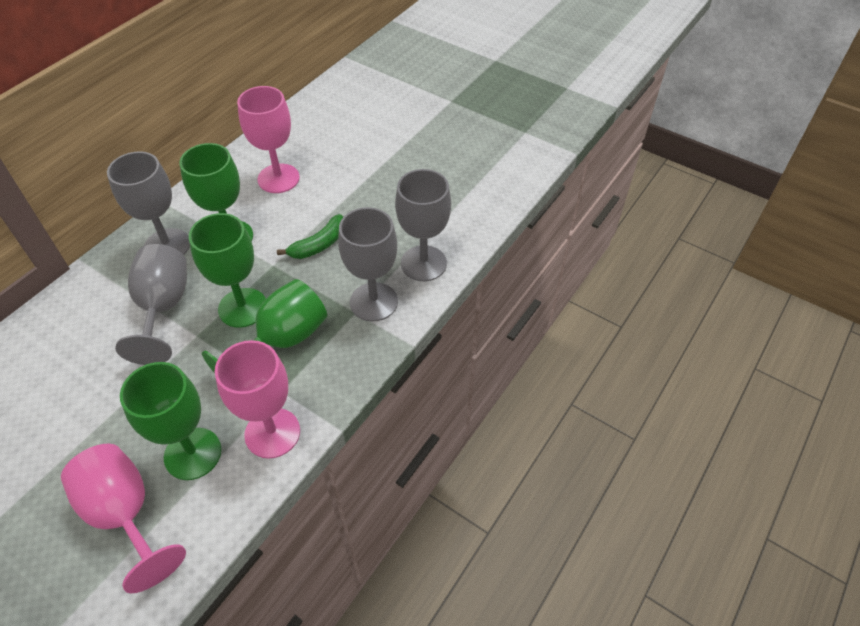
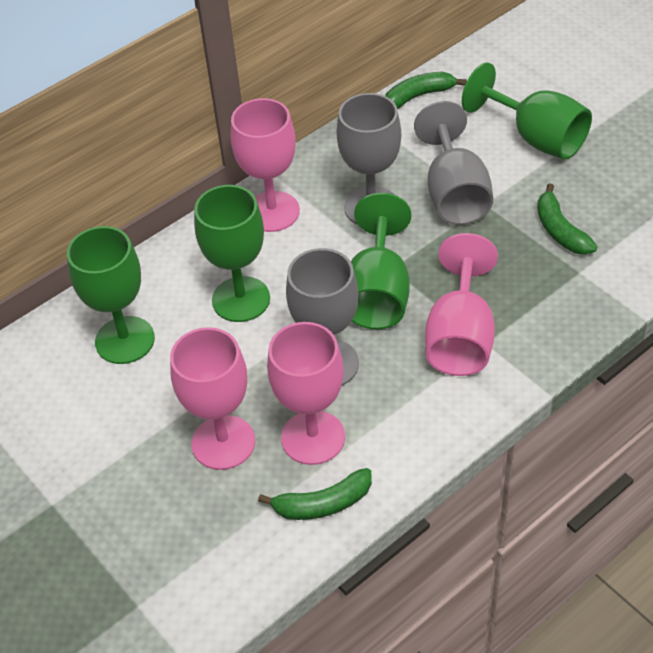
green banana: [277,214,343,259] = 1 -> [258,468,372,520] [385,72,467,109] [537,183,597,255] = 3
grey goblet: [107,151,190,255] [115,244,187,365] [338,207,398,322] [395,169,451,281] = 4 -> [286,248,359,386] [336,93,401,225] [414,101,493,225] = 3
pink goblet: [61,444,186,593] [215,340,300,459] [237,86,300,193] = 3 -> [170,327,255,470] [231,98,300,232] [267,322,345,465] [425,233,498,376] = 4

